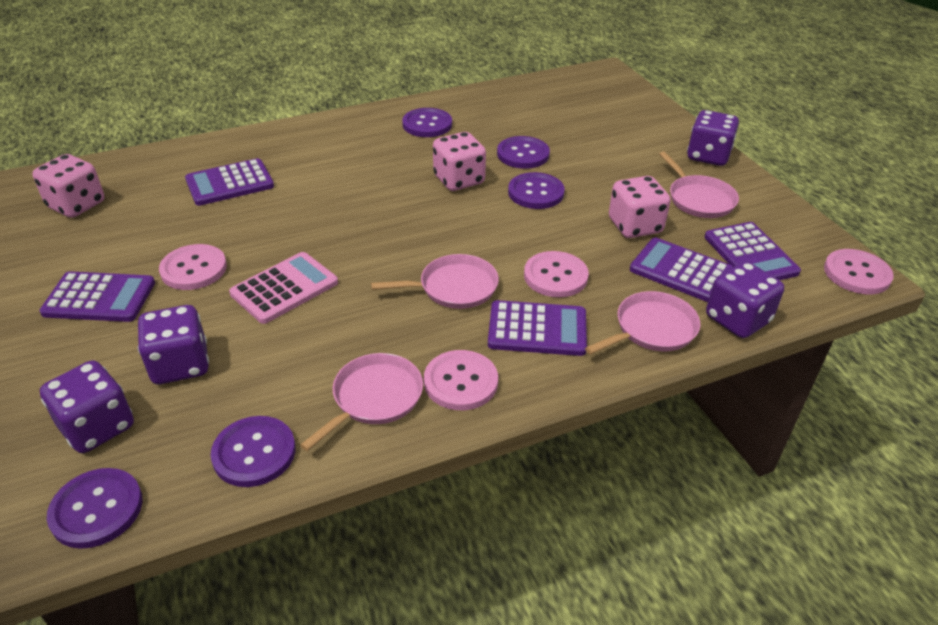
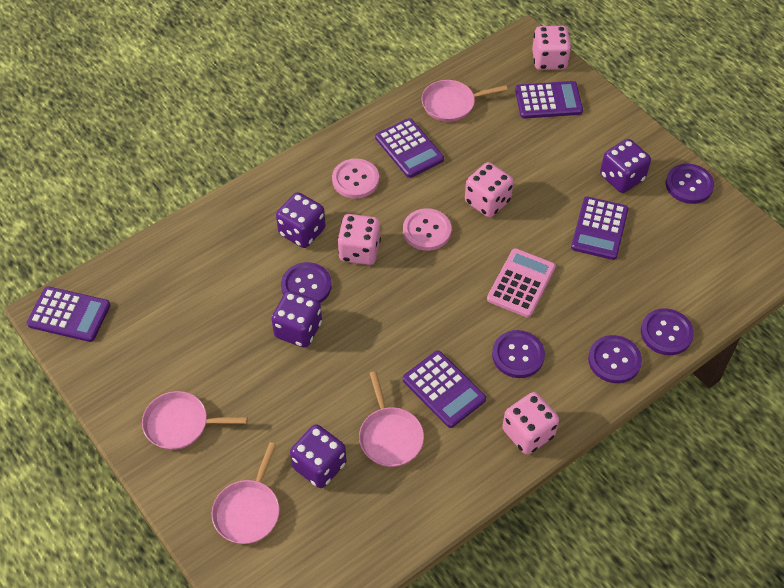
pink button: [159,244,227,290] [424,350,498,410] [524,251,589,297] [824,249,894,294] = 4 -> [332,158,379,199] [403,208,451,251] = 2
pink dice: [32,154,104,218] [433,132,486,191] [609,176,671,238] = 3 -> [337,214,381,265] [465,162,514,217] [502,392,559,455] [532,26,571,70] = 4

